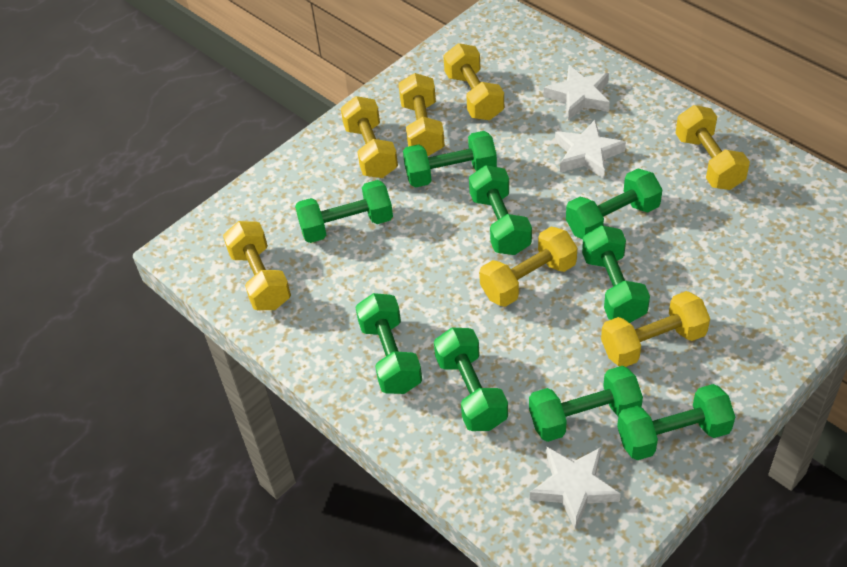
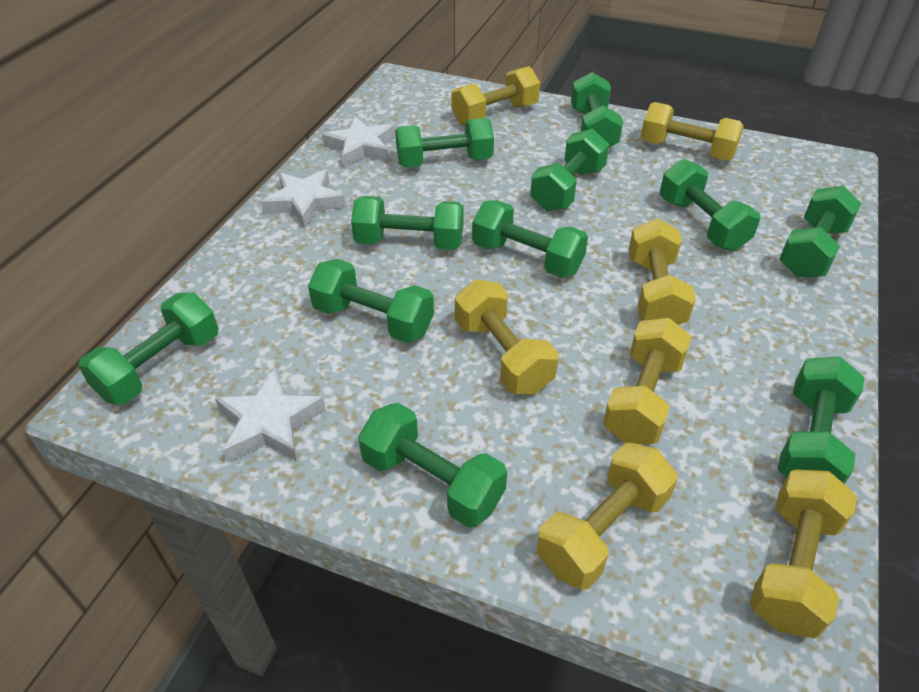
green dumbbell: [295,180,393,243] [355,293,422,394] [403,131,497,188] [434,328,508,431] [469,165,532,255] [529,366,643,442] [566,169,663,239] [582,225,650,323] [617,384,735,460] = 9 -> [78,292,218,405] [308,259,434,343] [351,196,464,250] [358,403,507,528] [395,118,494,168] [472,200,588,278] [530,128,609,211] [571,72,623,147] [660,159,760,251] [778,357,864,484] [779,186,861,278] = 11

